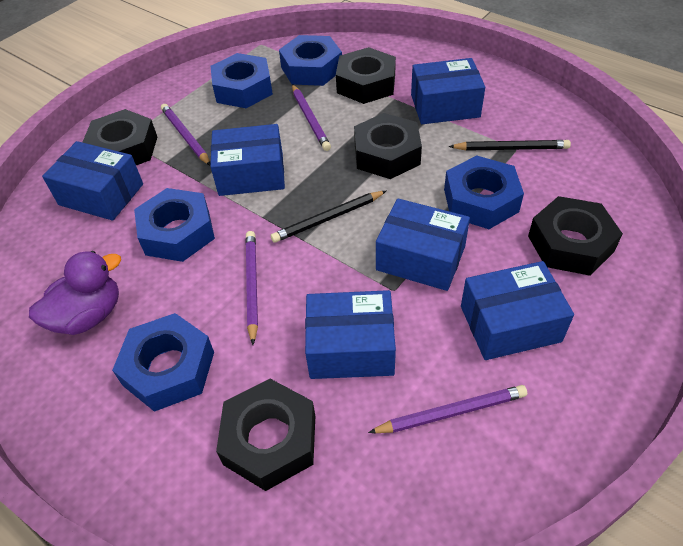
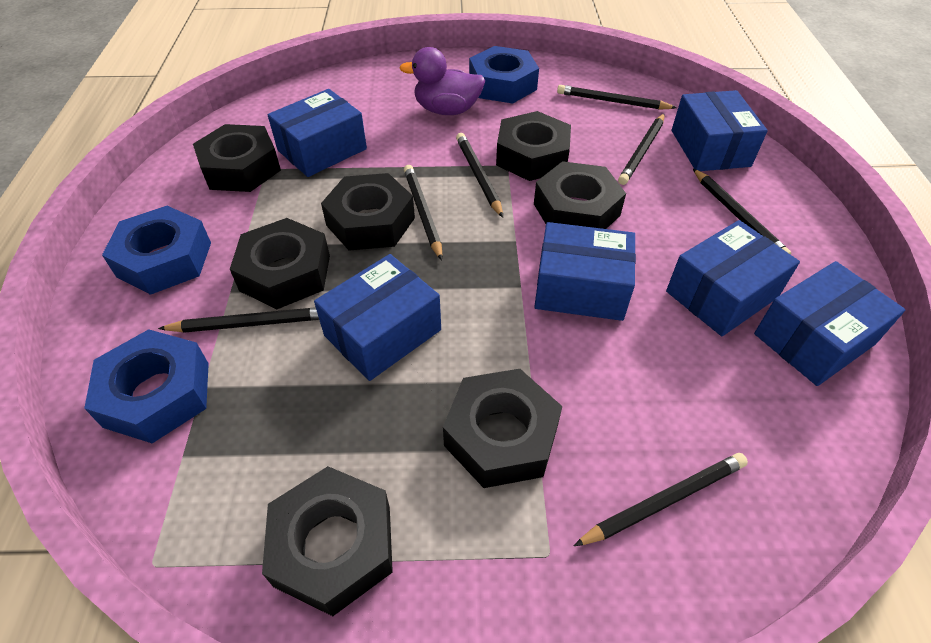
black nut: [82,109,157,165] [216,379,315,491] [336,47,396,104] [354,113,422,179] [528,196,623,276] = 5 -> [193,124,281,192] [230,218,330,309] [262,466,393,616] [321,173,415,251] [443,369,562,488] [496,111,571,181] [534,161,626,229] = 7
black pencil: [271,191,386,243] [449,140,571,151] = 2 -> [158,307,319,333] [404,165,442,261] [456,133,503,218] [557,85,677,110] [574,453,748,546] [618,114,665,185] [693,169,791,255] = 7
blue nut: [112,313,214,412] [134,188,215,262] [211,53,273,108] [279,35,342,86] [444,155,524,229] = 5 -> [84,329,209,443] [102,206,211,295] [469,46,539,103] = 3
purple pencil: [161,104,211,165] [246,231,258,345] [292,84,331,151] [368,385,527,433] = 4 -> none = 0

